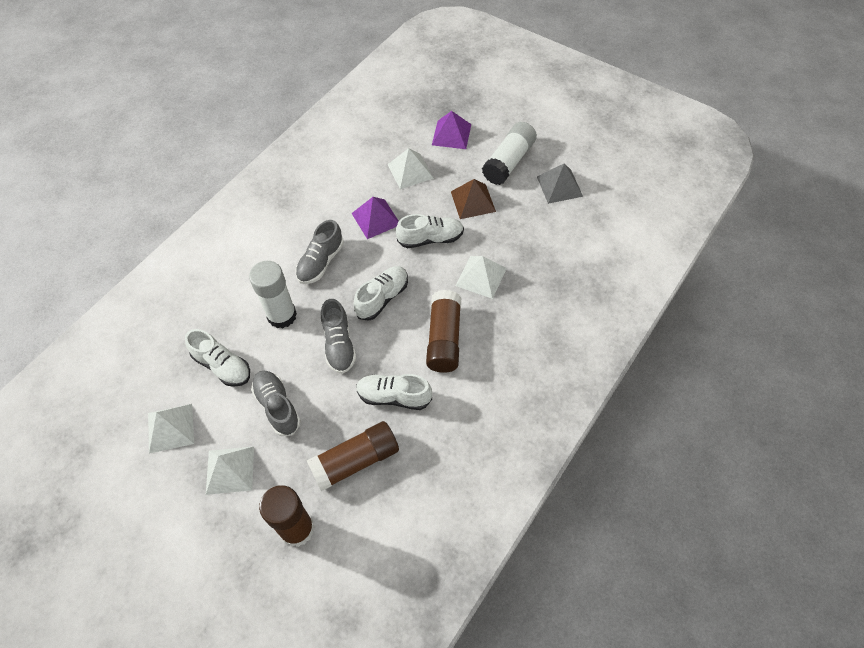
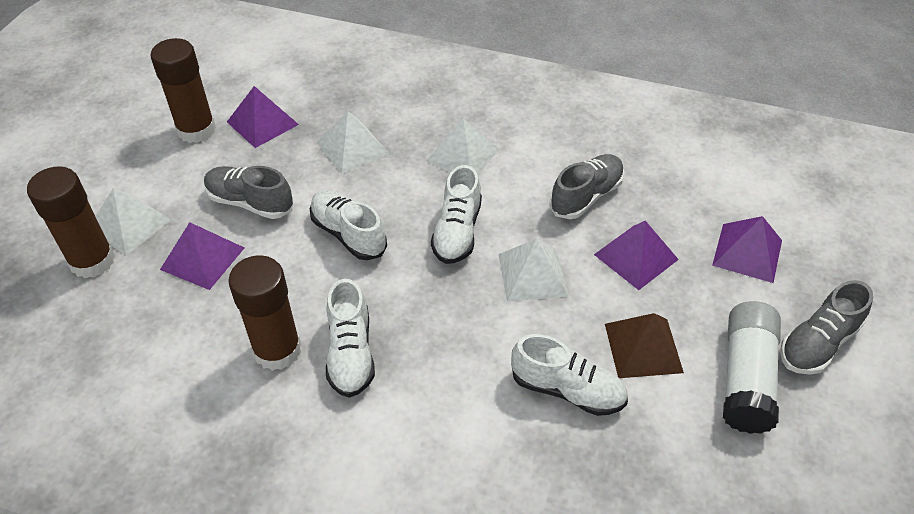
grey pyramid: [537,163,583,204] = 1 -> none = 0
purple pyramid: [352,197,399,239] [432,111,471,149] = 2 -> [160,222,244,290] [227,86,299,148] [594,221,679,290] [712,216,782,283] = 4
white glue stick: [249,261,297,329] [482,122,537,185] = 2 -> [723,301,781,434] = 1

